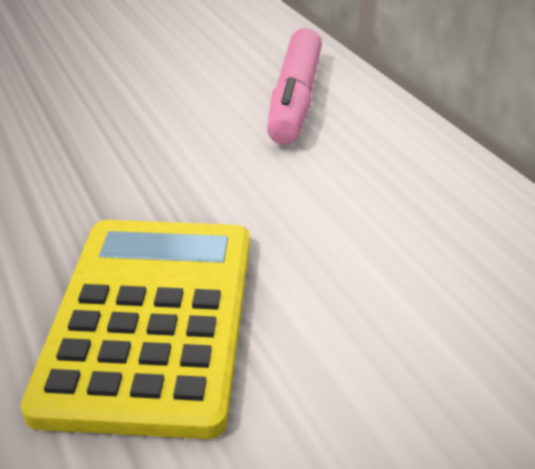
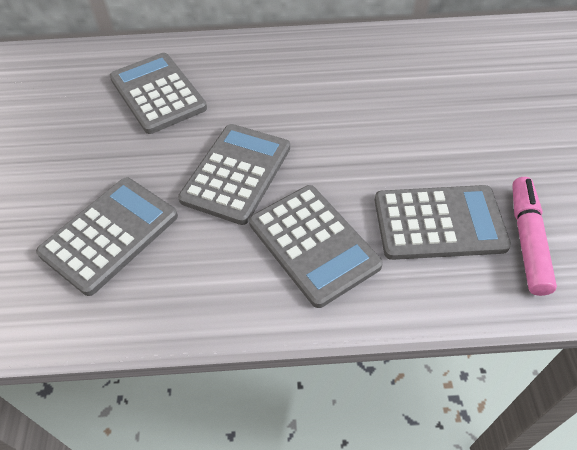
grey calculator: none = 0 -> [36,177,178,296] [110,53,207,134] [178,124,290,225] [249,185,383,308] [375,185,511,260] = 5
yellow calculator: [20,220,250,439] = 1 -> none = 0

